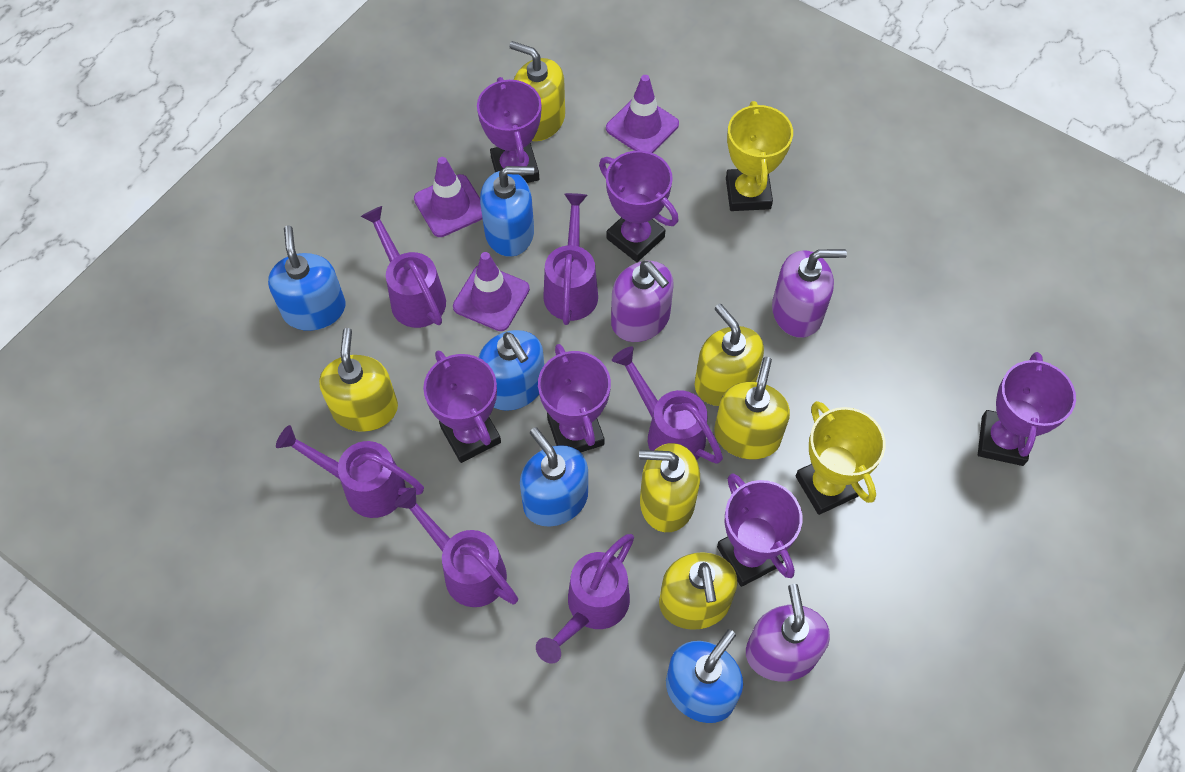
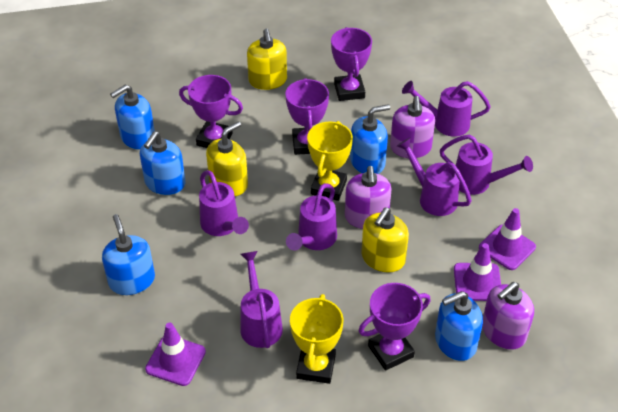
purple trophy: [423,351,501,463] [477,77,541,183] [538,344,611,453] [599,151,678,262] [717,473,802,587] [978,352,1076,466] = 6 -> [179,75,243,148] [285,78,329,155] [331,27,372,101] [358,283,431,371] = 4
yellow soap dispenser: [319,328,398,432] [509,41,565,141] [639,443,700,532] [659,552,738,630] [695,304,764,406] [714,357,790,459] = 6 -> [206,121,248,196] [247,28,287,90] [361,207,409,273] = 3

